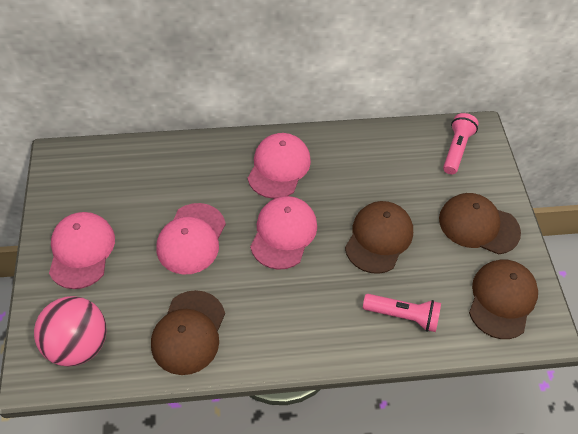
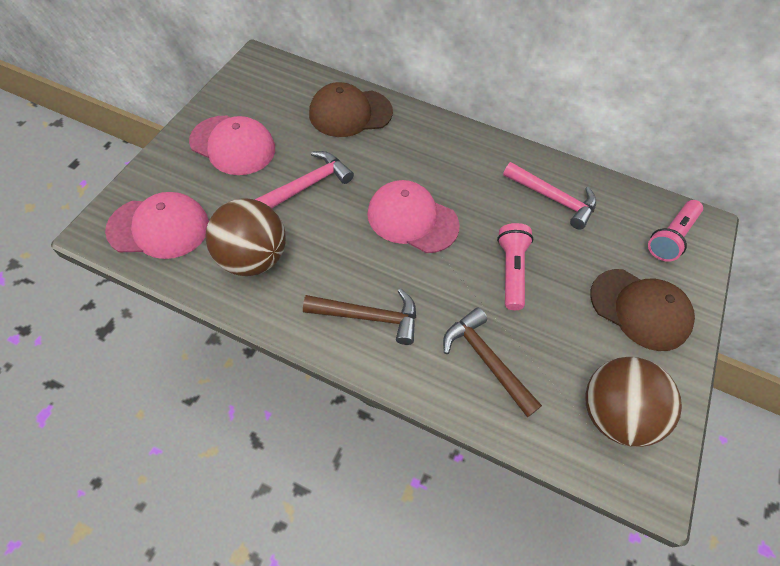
brown ball: none = 0 -> [205,199,286,276] [585,357,682,447] = 2
brown cap: [151,290,225,375] [345,201,413,274] [439,193,521,254] [469,259,538,339] = 4 -> [309,82,393,137] [590,269,695,351] = 2
brown hammer: none = 0 -> [303,288,416,345] [443,307,542,418] = 2
pink ball: [34,296,107,367] = 1 -> none = 0
pink cap: [49,212,115,289] [156,203,226,275] [248,133,311,199] [250,196,317,270] = 4 -> [105,192,209,259] [189,116,275,175] [367,180,459,253] = 3
pink hammer: none = 0 -> [255,151,354,208] [503,162,596,230] = 2

